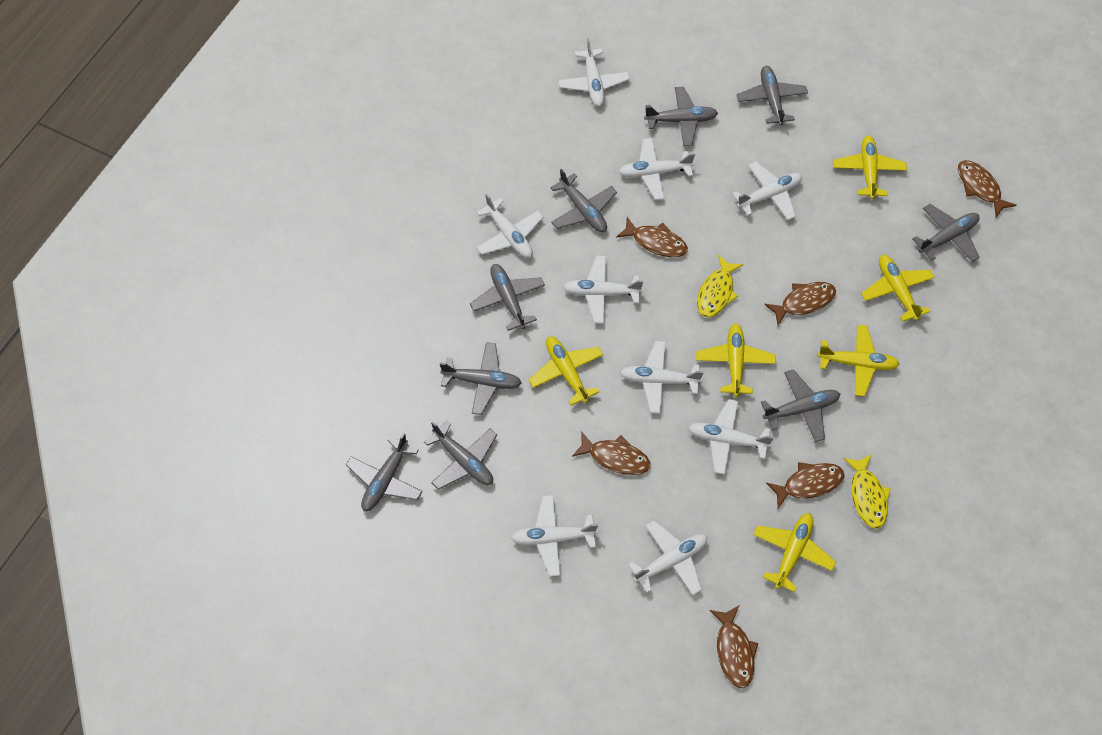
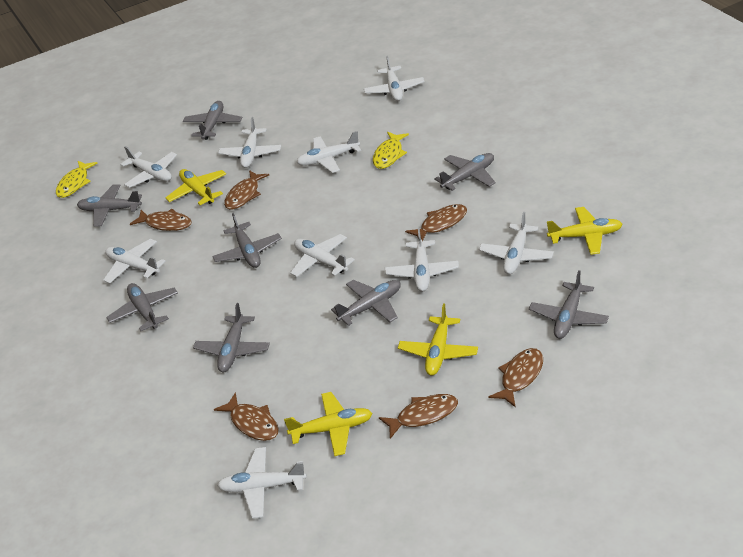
grey plane: [346,433,423,511] [424,421,497,490] [439,342,522,415] [470,264,545,331] [550,169,617,232] [644,87,718,146] [737,66,808,126] [761,369,840,442] [912,204,980,262] = 9 -> [77,184,142,226] [106,283,178,331] [183,101,242,140] [193,303,270,372] [212,213,282,268] [331,280,401,326] [434,153,496,191] [529,270,609,339] = 8
yellow plane: [529,336,603,406] [696,323,776,397] [753,513,836,592] [817,325,900,396] [833,135,907,199] [861,255,935,322] = 6 -> [165,169,226,205] [284,392,372,456] [398,304,478,375] [547,207,622,255] = 4

